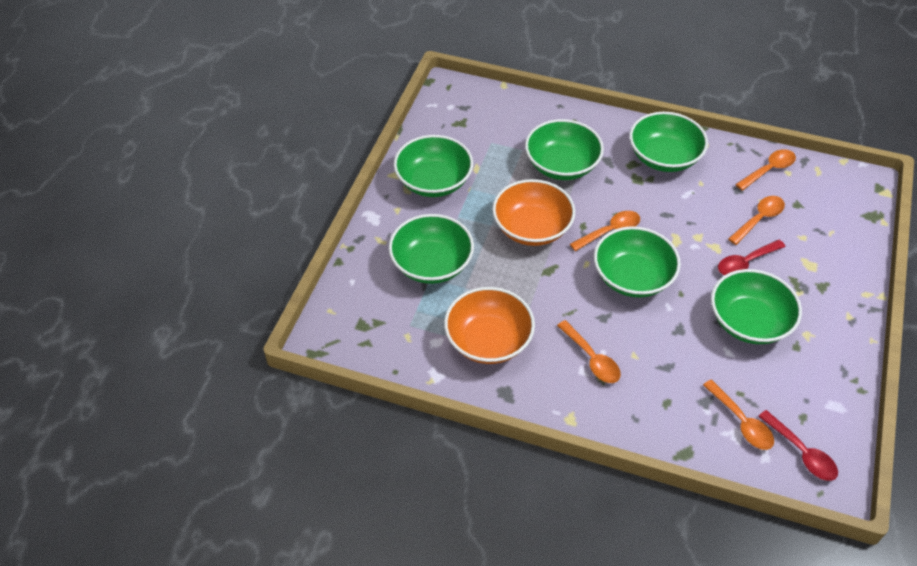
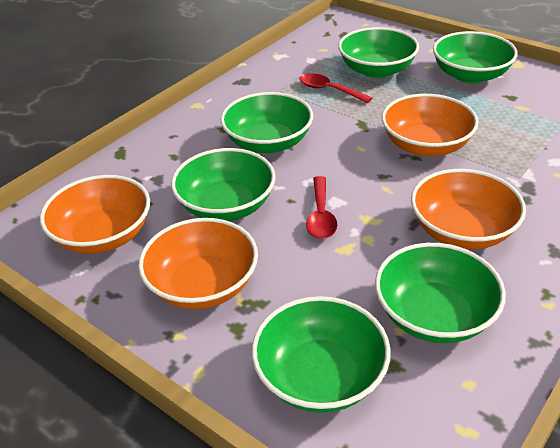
orange bowl: [444,287,535,364] [492,179,575,246] = 2 -> [40,175,150,254] [138,218,258,309] [382,94,479,156] [411,169,526,249] = 4
orange spoon: [557,320,621,383] [570,211,640,251] [703,380,774,450] [728,196,785,245] [735,149,796,191] = 5 -> none = 0

